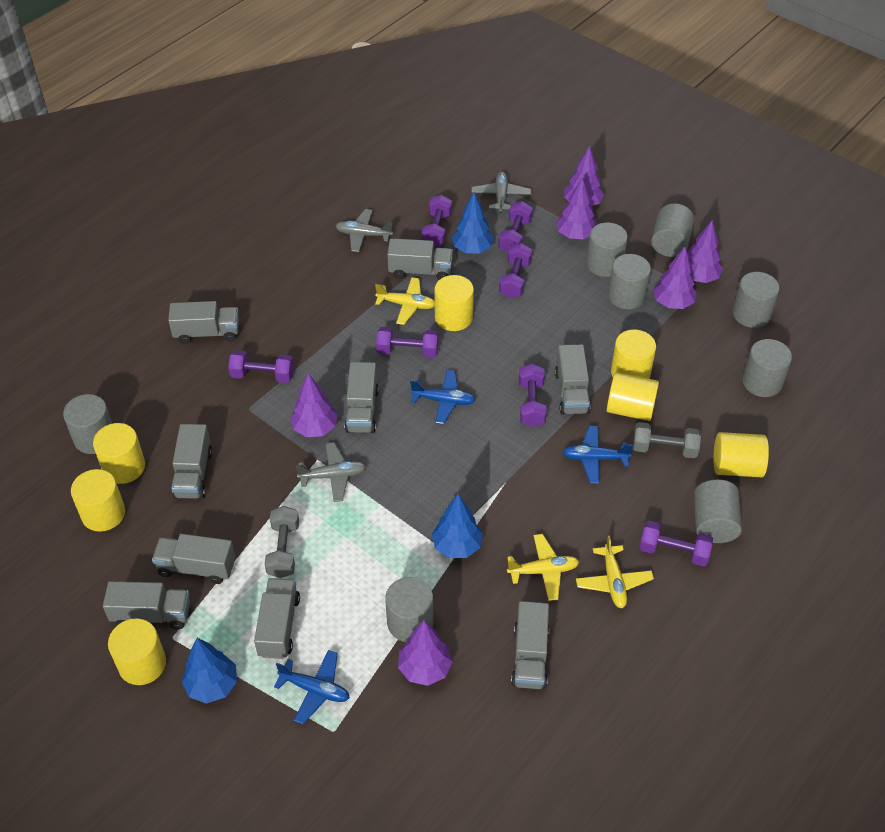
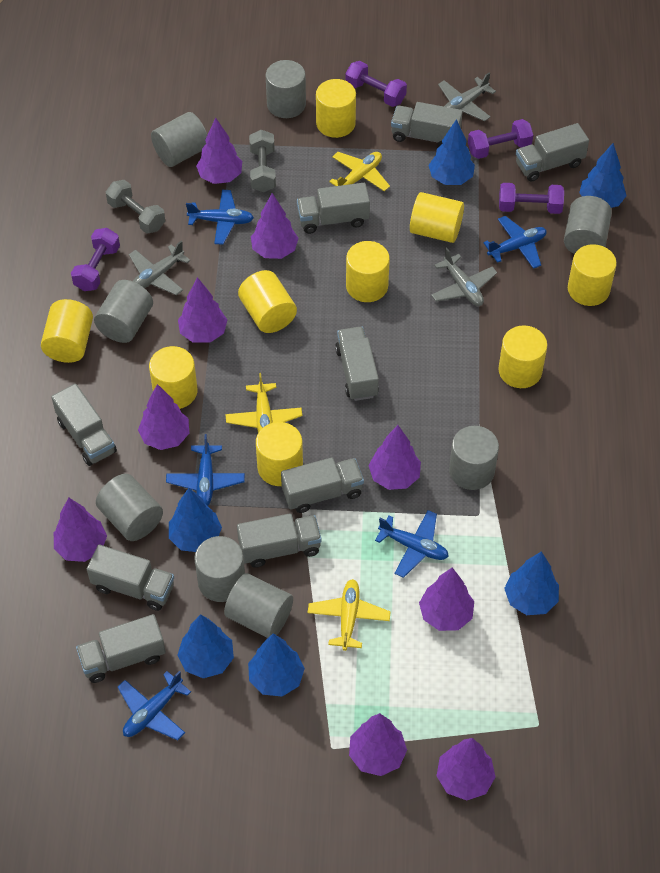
blue plane: [274,650,350,724] [410,370,476,424] [563,425,633,484] = 3 -> [118,671,191,740] [166,434,245,506] [186,190,254,245] [375,510,449,578] [483,216,547,269] = 5
blue tree: [182,638,237,704] [432,494,483,558] [452,192,494,253] = 3 -> [169,488,222,552] [178,614,234,678] [248,633,305,696] [428,119,475,185] [504,551,559,615] [579,143,627,208] = 6
purple dumbbell: [228,350,294,383] [376,327,438,358] [422,195,452,247] [498,201,533,253] [499,243,532,298] [519,364,547,427] [639,521,713,566] = 7 -> [71,228,120,291] [345,61,407,107] [468,119,533,159] [499,183,564,214] = 4
purple tree: [290,373,338,437] [398,620,453,686] [556,177,598,239] [564,146,604,206] [653,247,697,309] [688,220,723,283] = 6 -> [54,497,107,562] [138,384,189,450] [178,277,227,343] [196,118,242,184] [251,193,298,259] [349,713,407,776] [368,425,421,490] [419,567,474,631] [437,738,495,801] = 9
yellow cylinder: [71,469,125,532] [93,423,145,484] [108,618,166,685] [434,275,474,331] [606,372,659,421] [611,330,656,379] [713,432,769,477] = 7 -> [41,299,93,363] [149,346,197,409] [238,270,297,333] [256,422,303,486] [316,79,356,138] [346,241,390,302] [410,192,464,243] [498,325,547,388] [568,244,617,306] = 9

